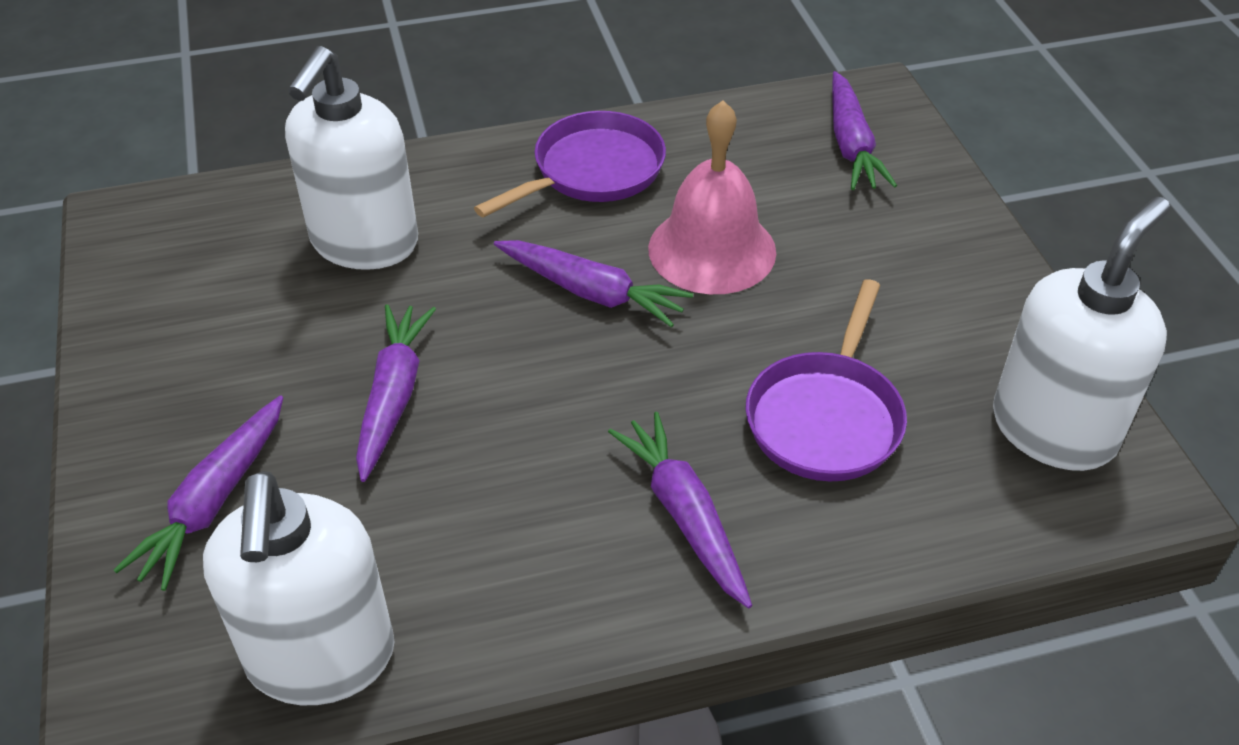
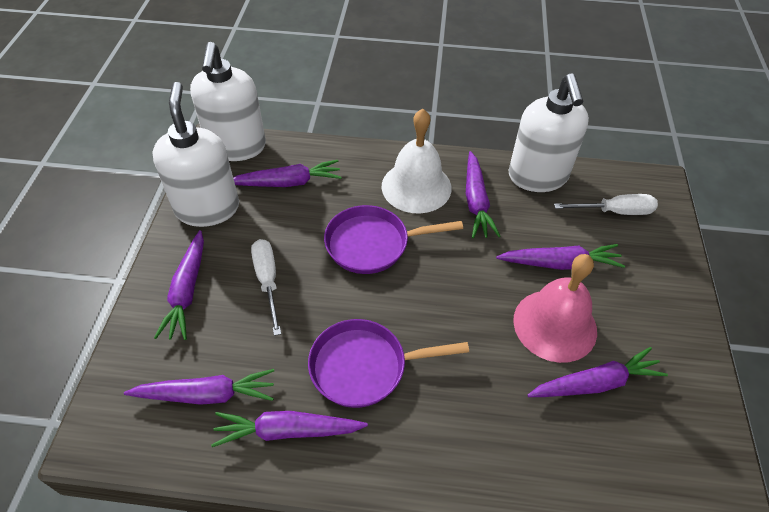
purple carrot: [114,395,283,591] [356,304,436,482] [494,240,693,328] [608,412,752,608] [832,71,897,190] = 5 -> [124,369,274,405] [154,230,204,340] [211,411,368,447] [233,160,342,187] [466,151,501,238] [496,244,625,270] [528,347,668,397] = 7
white bell: none = 0 -> [382,109,452,214] = 1
white screwdriver: none = 0 -> [251,239,281,336] [554,194,658,215] = 2

